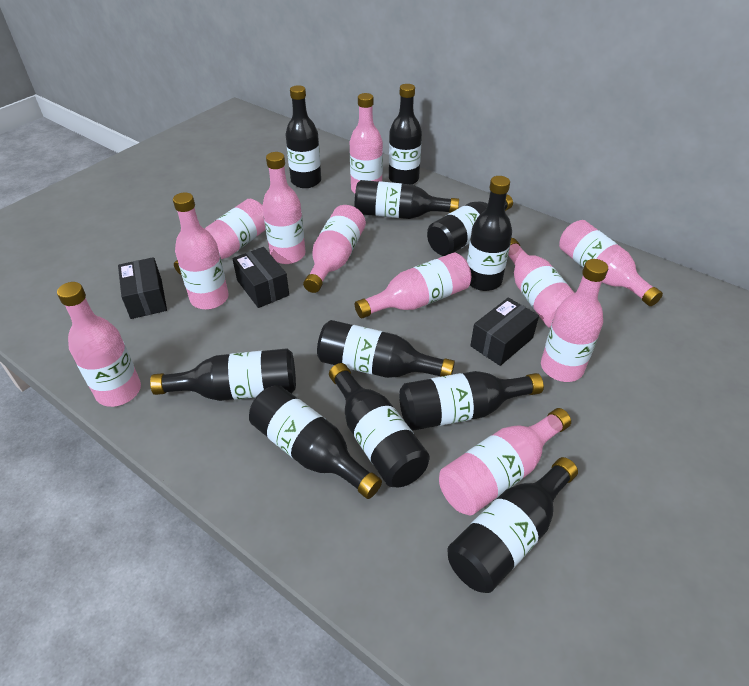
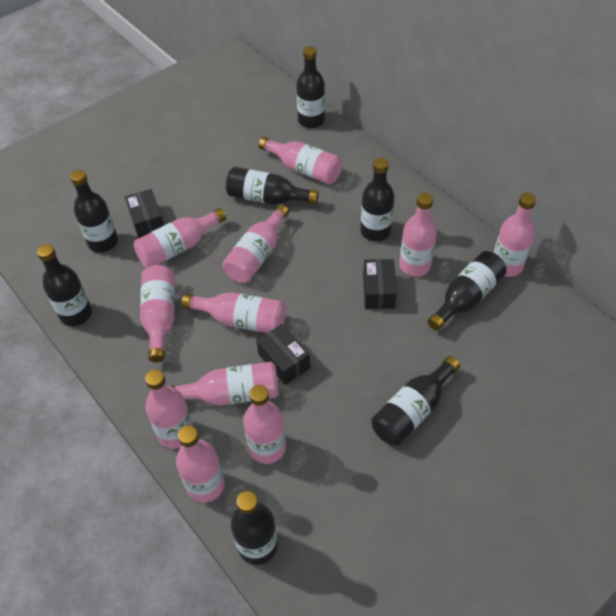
black bottle: [150,348,296,401] [249,385,382,499] [285,85,321,188] [317,320,455,378] [329,363,430,487] [355,180,459,219] [389,84,422,185] [399,371,544,430] [427,195,513,256] [447,457,578,593] [467,176,512,291] = 11 -> [37,244,92,326] [70,170,118,253] [226,167,319,205] [231,491,278,565] [296,46,325,128] [360,158,395,241] [371,356,460,446] [427,251,507,331] = 8

